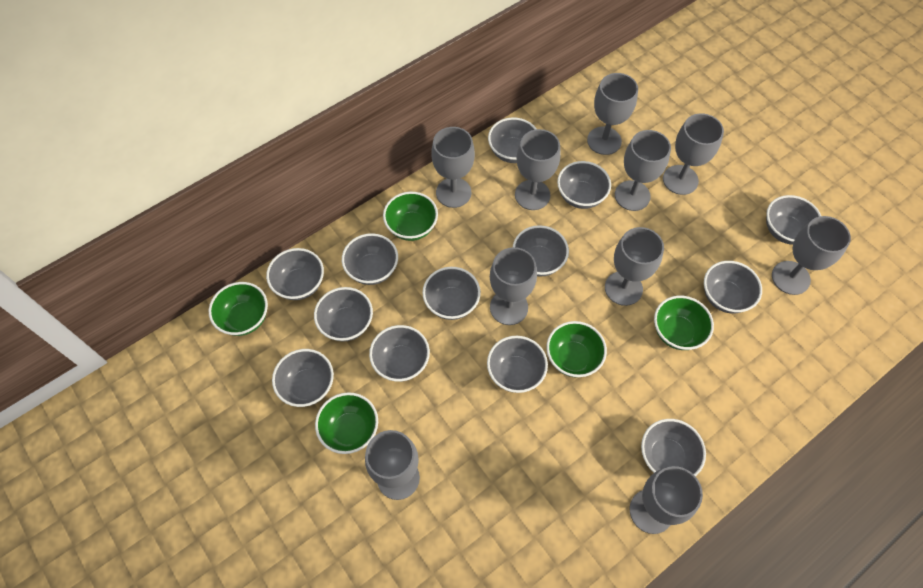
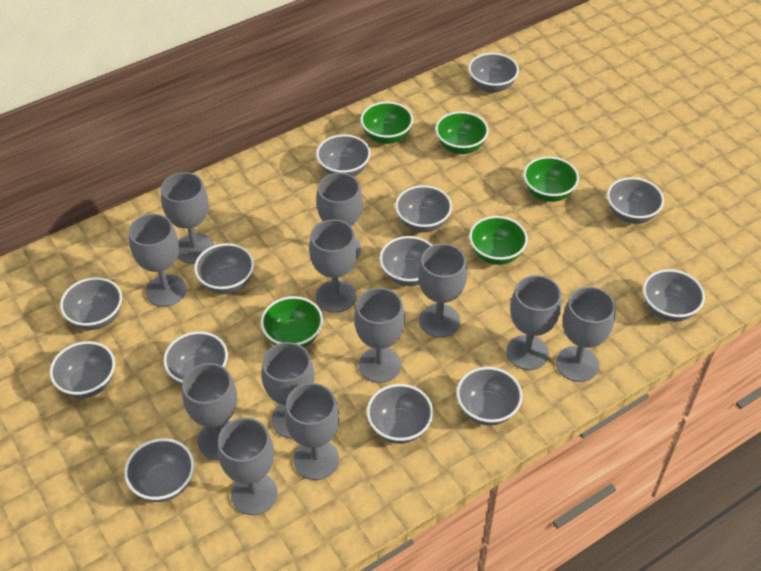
grey goblet: [365,430,420,500] [431,127,475,208] [490,247,537,325] [515,129,561,210] [587,73,638,155] [605,227,664,306] [615,130,671,211] [630,466,703,534] [663,113,724,195] [772,216,851,295] = 10 -> [129,214,186,307] [161,172,214,264] [182,363,237,460] [218,417,278,515] [261,342,315,439] [285,383,340,480] [309,219,357,313] [316,173,363,259] [354,288,405,383] [418,243,467,337] [506,275,562,370] [556,287,616,382] = 12

